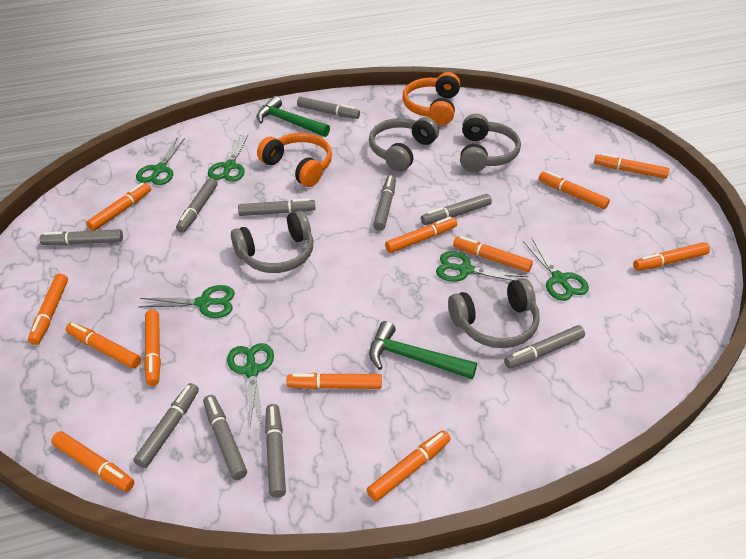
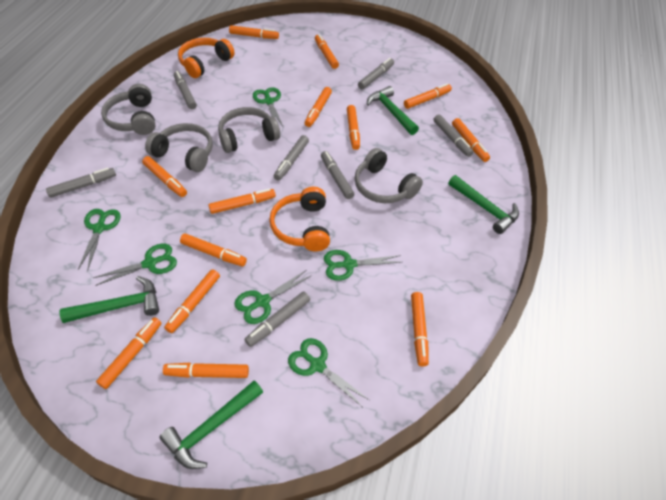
green hammer: [256,96,330,137] [369,321,477,379] = 2 -> [60,276,159,323] [159,380,263,469] [367,86,419,135] [448,175,519,234] = 4
grey marker: [39,229,123,246] [133,383,199,468] [176,178,217,233] [203,395,247,480] [238,198,316,216] [265,404,286,498] [297,97,360,119] [373,175,396,231] [421,194,492,225] [504,325,585,369] = 10 -> [46,168,116,198] [174,71,197,109] [244,292,310,347] [274,135,309,181] [321,151,355,199] [358,58,394,89] [434,114,474,157] = 7
orange marker: [28,274,68,345] [51,431,134,492] [66,322,141,369] [86,183,151,231] [144,310,161,386] [287,373,382,389] [367,430,451,502] [385,216,457,253] [453,236,533,272] [539,171,610,209] [594,153,669,179] [633,242,710,271] = 12 -> [96,317,161,389] [142,156,187,197] [163,363,249,378] [164,269,220,333] [180,233,247,267] [209,189,276,214] [229,25,279,39] [305,87,332,127] [315,34,339,69] [347,105,360,150] [404,83,452,109] [411,292,429,366] [452,118,490,162] = 13

